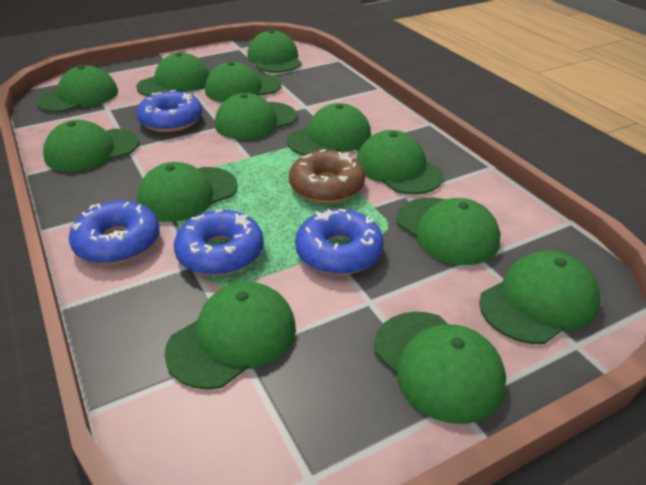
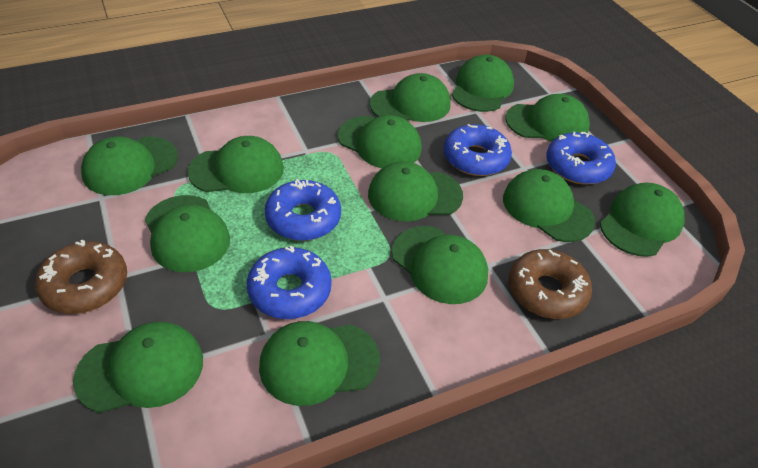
brown donut: [289,149,365,203] = 1 -> [35,240,127,314] [509,249,592,319] = 2

